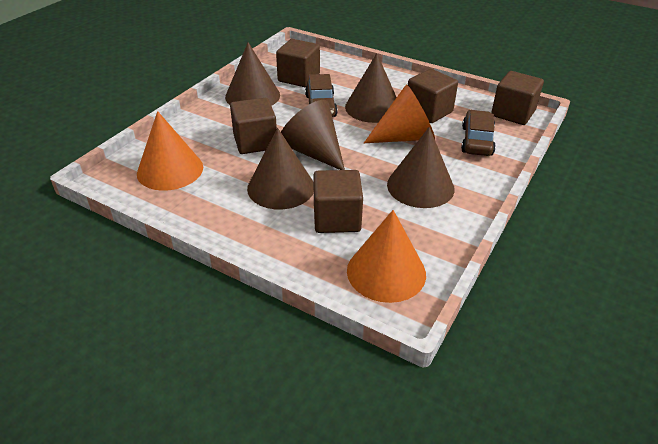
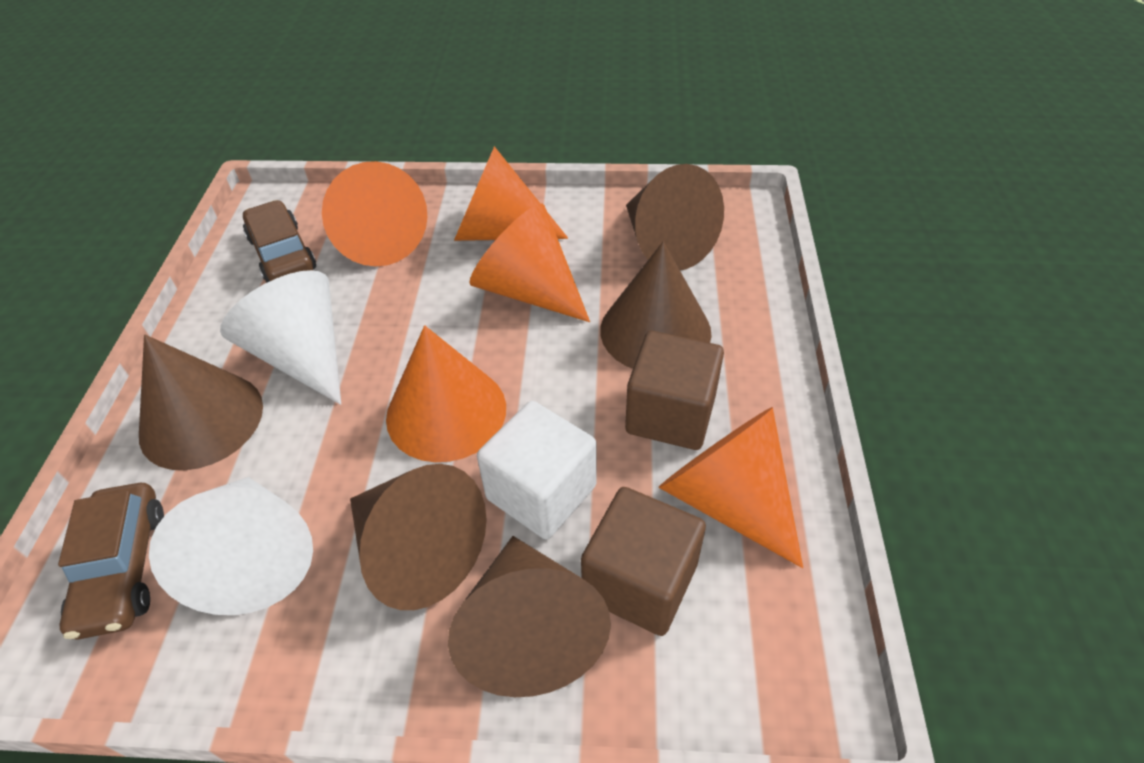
brown cube: [230,98,277,154] [276,39,320,87] [313,170,363,233] [408,69,458,123] [491,71,544,125] = 5 -> [581,487,706,636] [625,331,724,450] = 2
orange cone: [137,111,203,191] [347,210,426,303] [364,85,435,143] = 3 -> [322,161,427,266] [386,325,506,462] [454,146,568,241] [470,203,590,322] [659,407,803,568] = 5
white cone: none = 0 -> [149,477,313,615] [220,270,341,405] = 2
white cube: none = 0 -> [477,401,597,540] = 1

